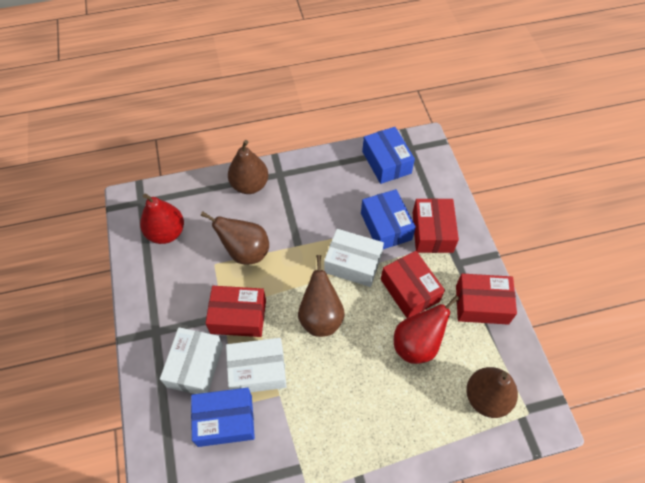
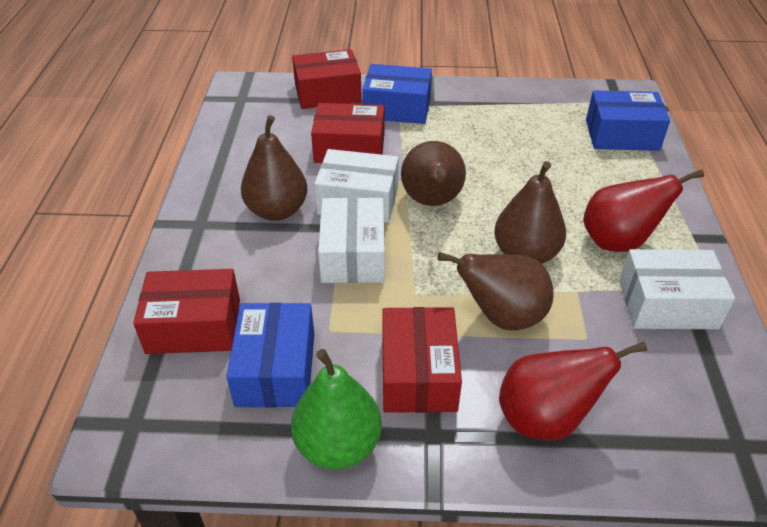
green pear: none = 0 -> [291,349,382,470] = 1

